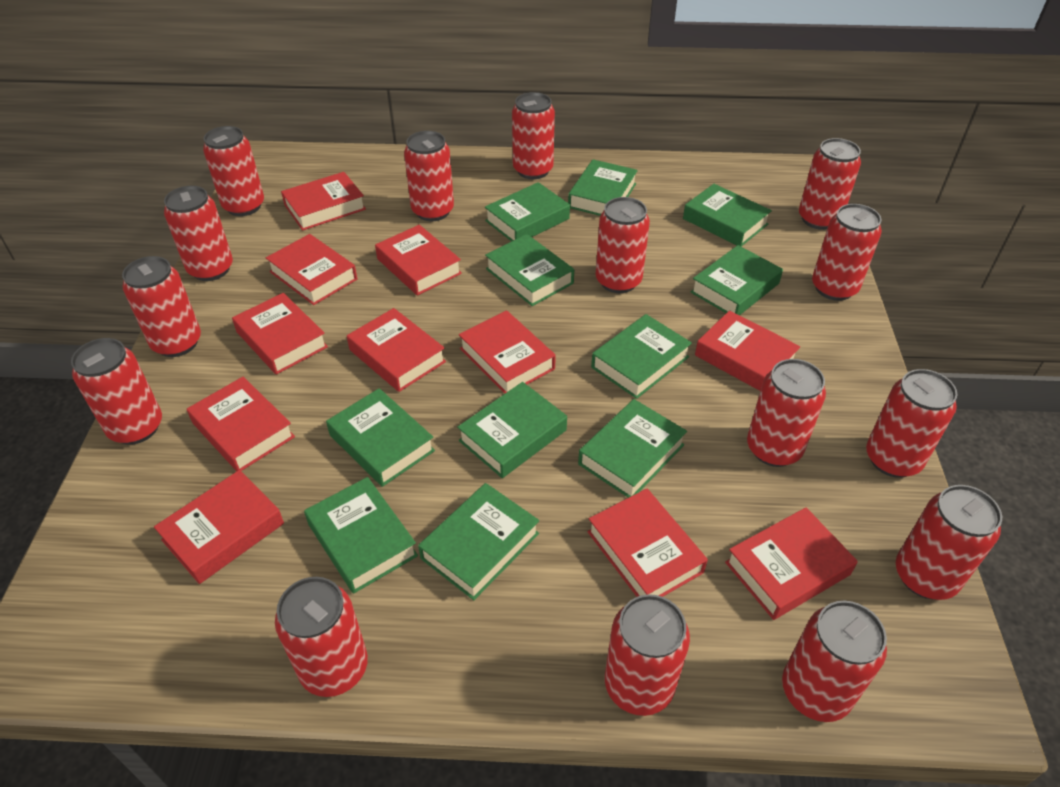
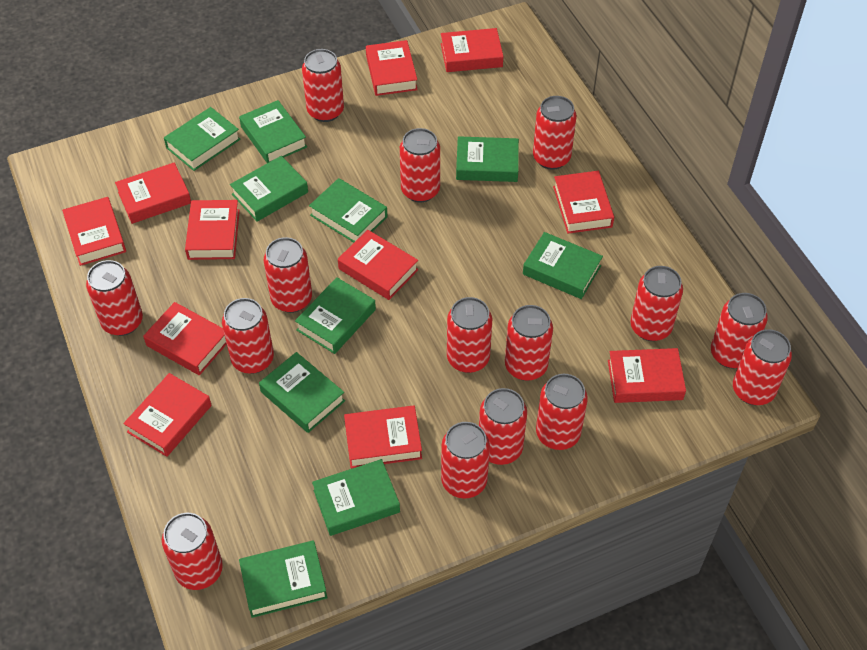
green book: [304,477,418,594] [326,388,435,487] [418,483,539,600] [457,382,567,478] [485,182,570,241] [485,234,574,306] [568,159,638,216] [578,399,687,498] [591,314,692,399] [683,184,772,247] [691,245,783,315] = 11 -> [164,107,241,171] [230,156,308,221] [239,100,307,163] [239,540,327,618] [259,352,345,433] [295,277,376,354] [309,178,387,243] [312,459,400,536] [456,136,519,182] [523,232,603,299] = 10

